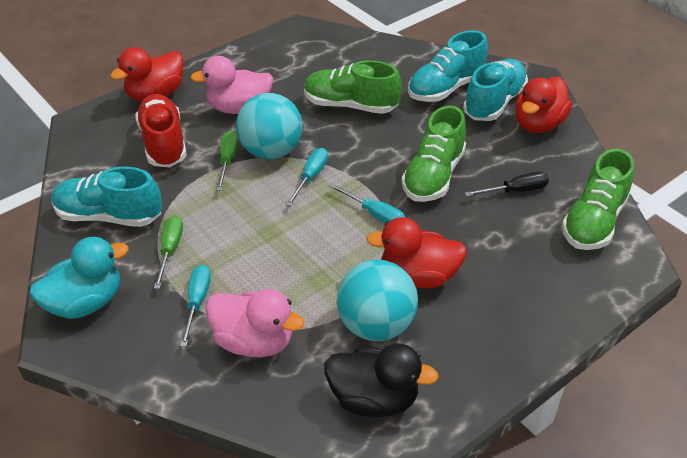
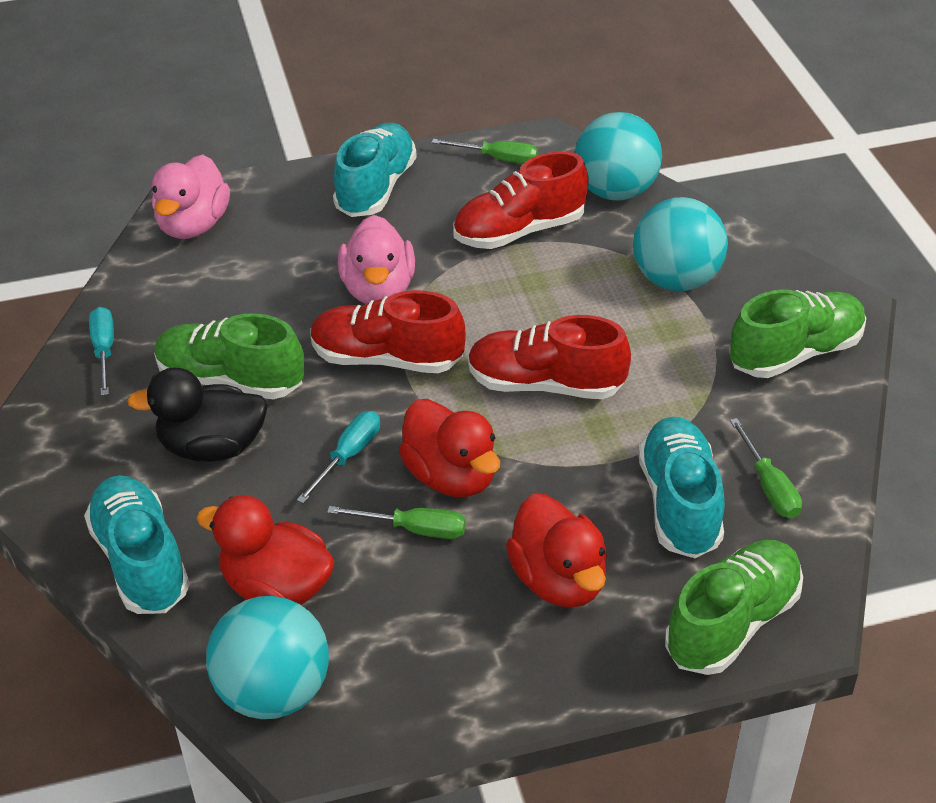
black screwdriver: [465,172,549,197] = 1 -> none = 0
green screwdriver: [154,216,183,289] [217,131,238,191] = 2 -> [327,506,466,539] [432,139,538,164] [730,418,802,518] = 3
red shoe: [135,94,187,167] = 1 -> [310,290,466,373] [453,151,589,249] [468,315,631,399] = 3
turquoise ball: [236,93,302,159] [336,259,418,341] = 2 -> [206,596,329,719] [575,112,662,201] [633,197,728,291] = 3
turquoise duck: [29,237,129,319] = 1 -> none = 0
turquoise screwdriver: [180,265,211,347] [286,148,328,206] [329,183,405,223] = 3 -> [89,307,114,396] [297,411,380,504] = 2

